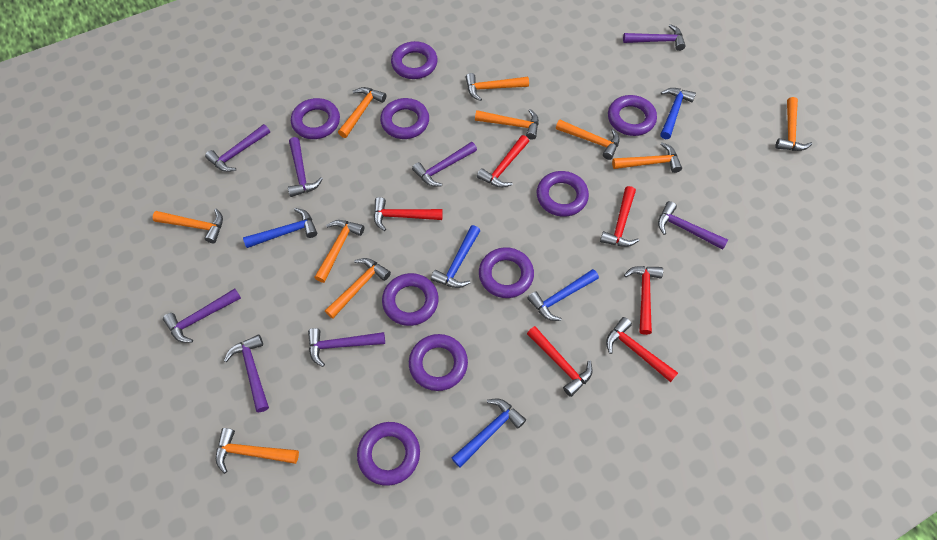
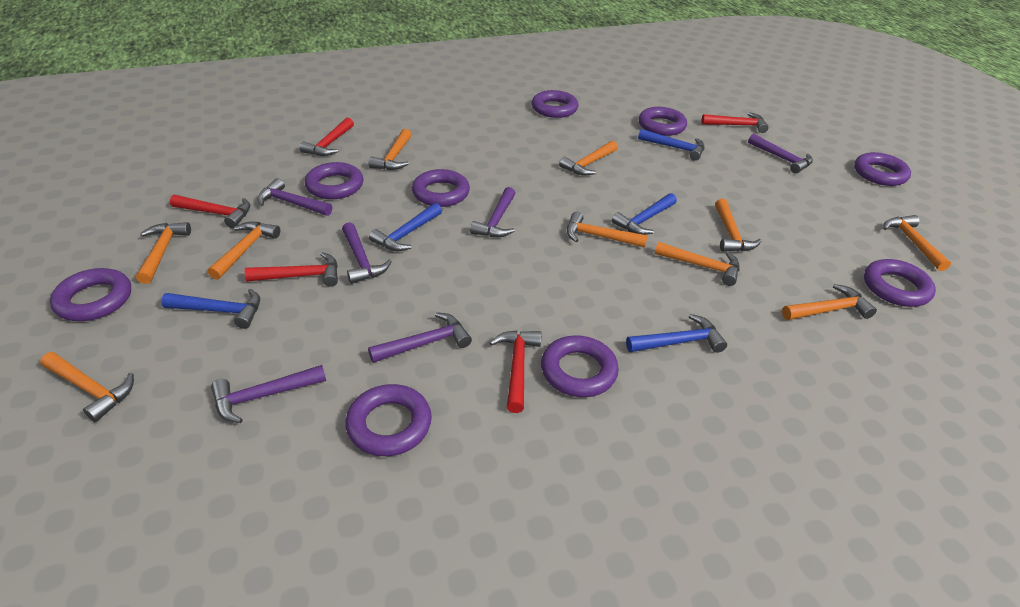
purple hammer: [163,289,241,343] [205,124,270,172] [224,335,269,413] [288,137,323,197] [308,328,385,367] [412,142,477,187] [623,24,685,51] [658,201,728,250] = 8 -> [211,365,326,423] [257,178,332,216] [342,222,392,284] [368,312,472,363] [470,187,516,237] [748,134,813,174] = 6
red hammer: [374,197,443,231] [477,135,529,188] [527,326,593,397] [600,186,639,247] [606,317,678,382] [624,266,663,335] = 6 -> [170,195,251,228] [245,252,338,287] [299,118,354,156] [489,331,542,413] [701,112,769,133] = 5

